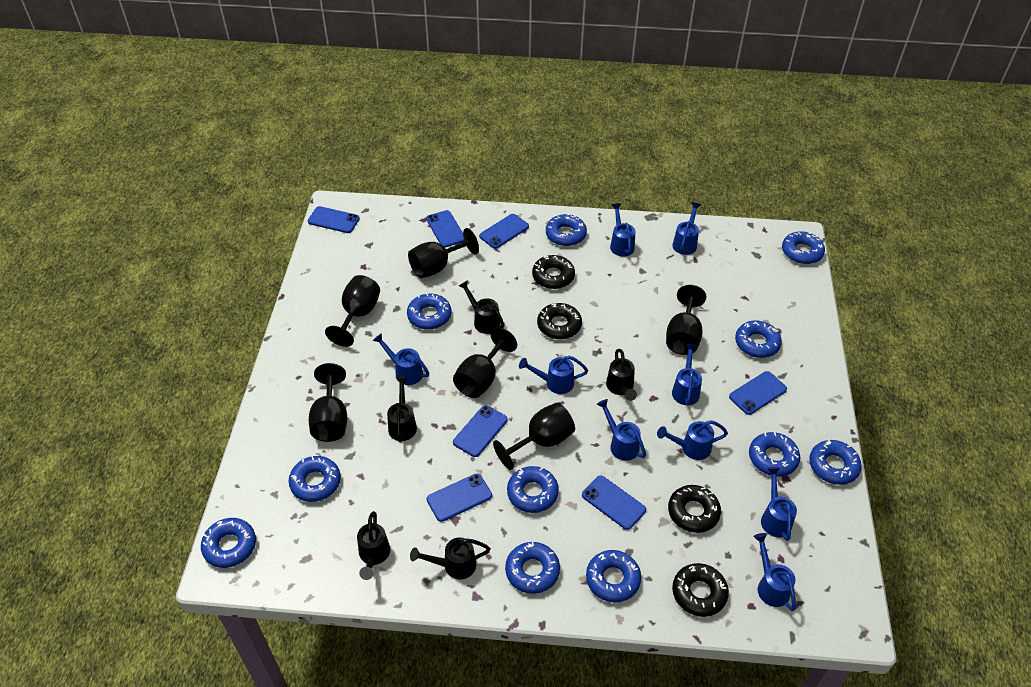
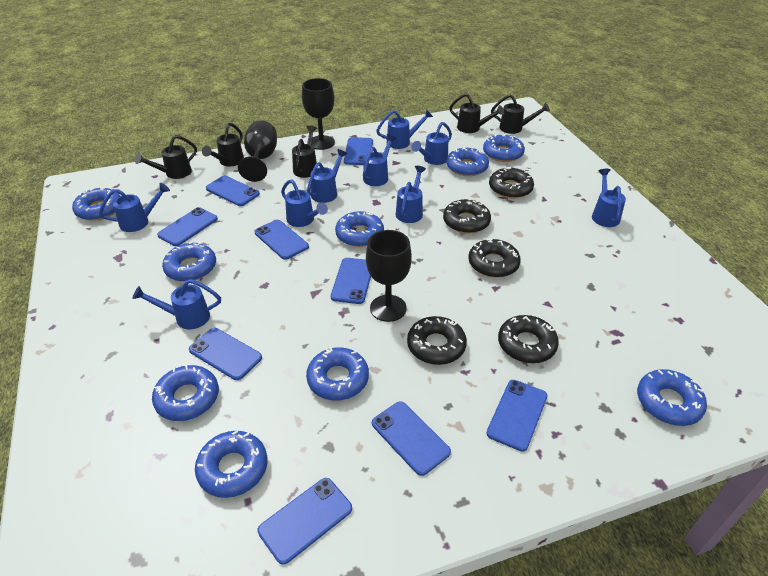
black donut: [532,255,575,289] [537,303,582,339] [668,485,721,533] [672,563,729,617] = 4 -> [407,316,467,365] [443,199,491,233] [468,238,521,278] [489,166,534,198] [498,315,559,363] = 5
black goblet: [309,363,347,442] [325,275,380,347] [408,228,479,278] [453,327,517,398] [493,402,575,470] [666,285,706,355] = 6 -> [238,121,277,182] [302,78,335,150] [366,230,412,322] = 3
blue donut: [201,518,256,568] [289,456,341,502] [407,293,451,330] [505,542,560,594] [507,466,559,513] [546,214,587,246] [586,550,641,602] [735,320,782,358] [749,432,800,477] [782,231,825,264] [809,440,862,485] = 11 -> [72,187,120,221] [152,365,219,421] [162,241,216,282] [195,431,268,498] [306,347,369,401] [335,211,384,247] [446,148,489,176] [483,134,525,162] [637,369,707,426] = 9
blue phone: [307,206,360,233] [426,210,464,247] [427,473,492,522] [453,405,508,457] [479,214,529,249] [582,475,646,530] [729,371,787,415] = 7 -> [157,207,218,246] [189,328,262,380] [206,176,260,206] [254,220,309,260] [258,478,352,565] [331,258,371,304] [344,137,373,165] [372,401,451,476] [486,380,547,452] = 9

